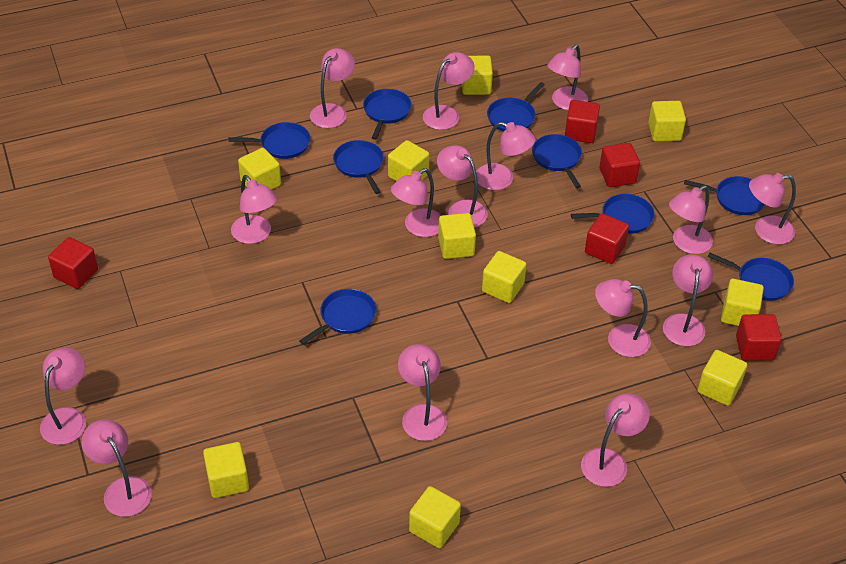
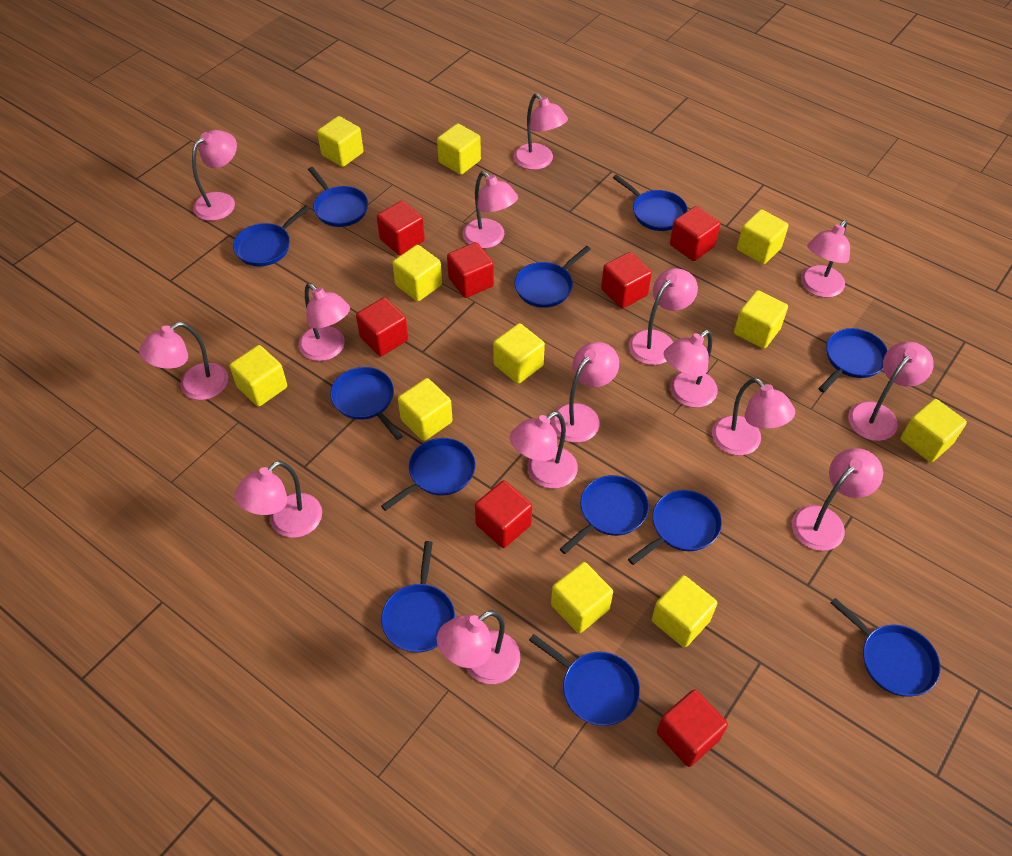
blue pan: [229,122,310,159] [299,289,376,344] [333,140,384,194] [363,89,412,140] [487,82,545,132] [532,134,582,188] [571,194,655,234] [684,176,765,215] [708,253,794,301] = 9 -> [233,205,310,266] [308,167,368,227] [330,367,403,440] [381,438,475,511] [381,541,455,653] [515,246,591,308] [529,634,640,726] [560,475,649,554] [613,174,688,231] [628,490,722,565] [818,328,888,393] [831,598,940,697] = 12
red cube: [48,237,98,289] [565,100,600,143] [585,213,629,264] [599,143,640,187] [736,314,782,361] = 5 -> [356,297,408,357] [377,201,425,255] [447,242,494,298] [475,481,532,548] [601,252,652,309] [657,690,728,767] [670,206,720,261] = 7
yellow cube: [203,442,249,498] [238,148,281,190] [388,140,429,181] [409,486,461,548] [438,213,476,259] [462,56,493,95] [482,251,527,303] [648,101,686,141] [697,350,747,406] [721,279,764,326] = 10 -> [229,345,287,407] [317,116,364,167] [392,245,442,301] [398,378,452,441] [437,123,481,175] [493,323,545,384] [551,562,613,633] [652,575,717,647] [734,290,788,349] [737,209,789,265] [900,399,967,462] = 11

